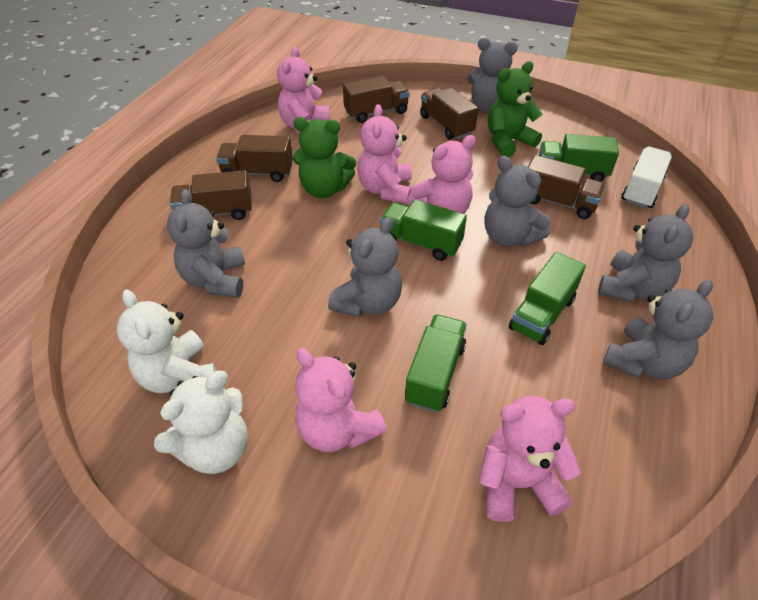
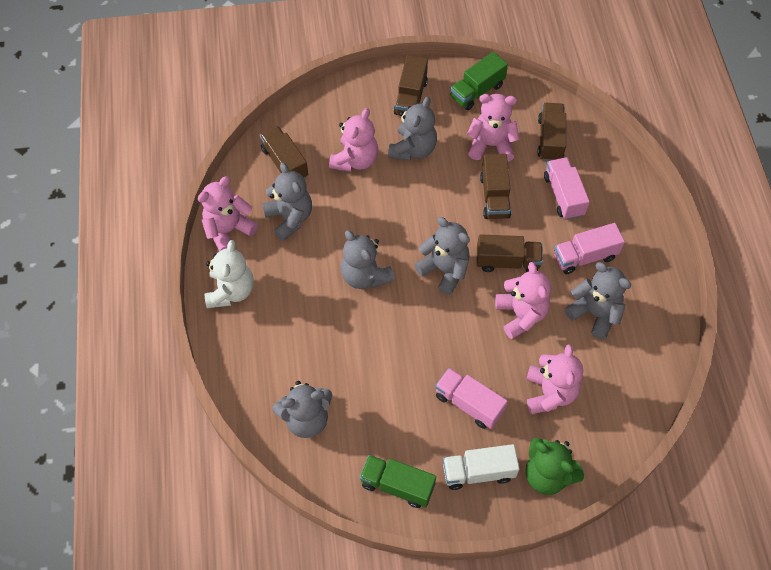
green teddy bear: [293,117,356,198] [488,61,542,157] = 2 -> [525,438,584,495] = 1
green truck: [380,200,467,261] [405,314,467,412] [509,252,586,345] [539,134,619,182] = 4 -> [360,455,436,508] [450,52,508,110] = 2
pink truck: none = 0 -> [435,368,508,429] [544,157,590,220] [554,223,625,274] = 3
white teddy bear: [117,289,216,393] [154,371,248,474] = 2 -> [205,240,254,308] = 1

